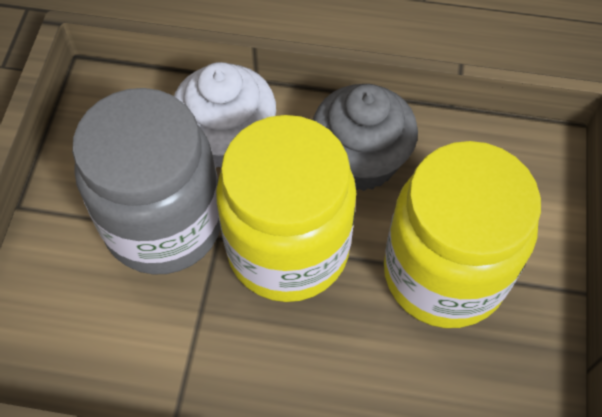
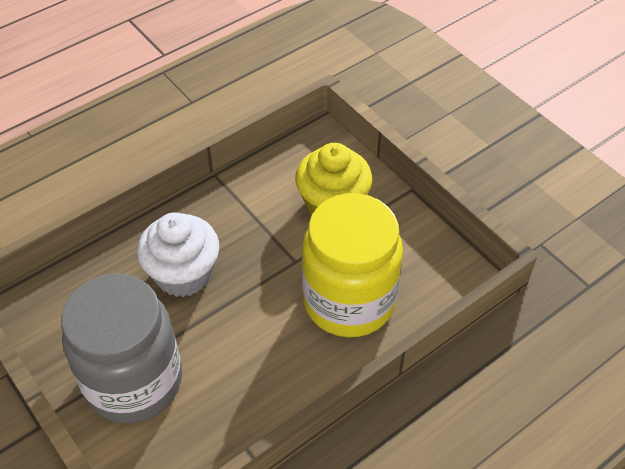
grey cupcake: [312,84,418,191] = 1 -> none = 0
yellow cupcake: none = 0 -> [295,143,372,215] = 1
yellow jar: [216,115,356,302] [384,141,541,328] = 2 -> [302,193,403,337] = 1

